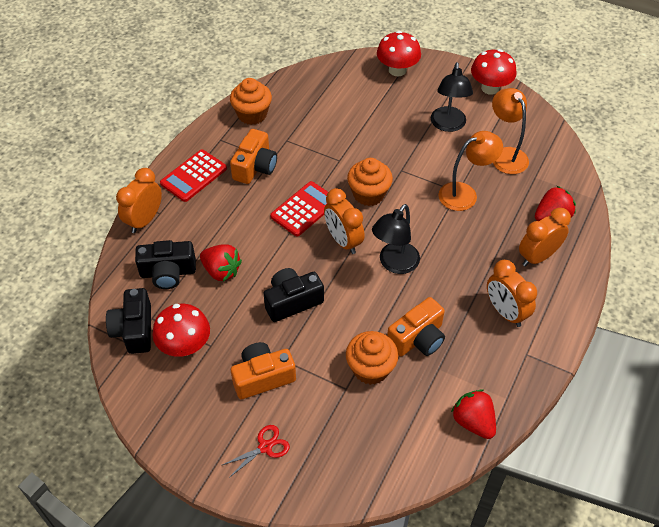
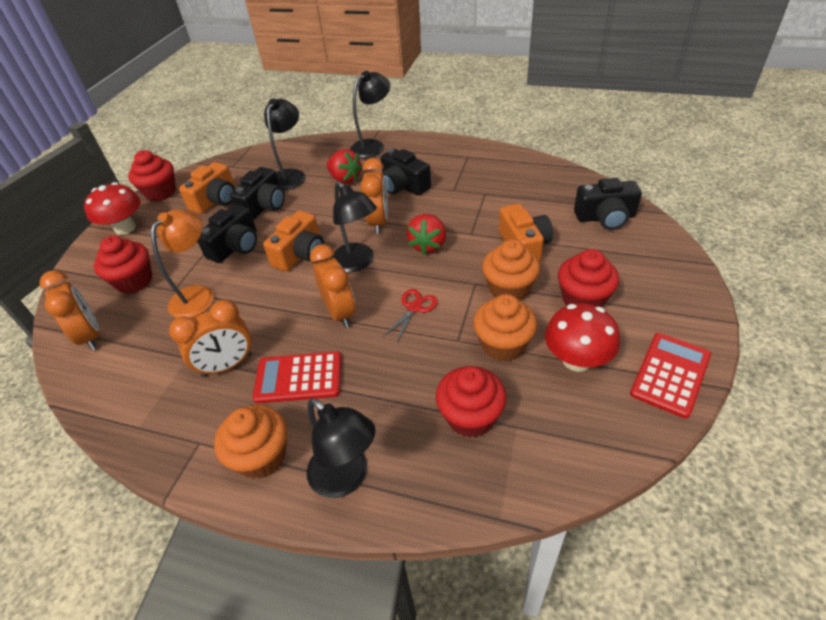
black camera: [106,288,151,354] [135,240,196,289] [264,268,324,322] = 3 -> [197,204,257,263] [230,167,285,220] [381,148,431,196] [574,178,642,230] = 4
black lamp: [372,204,420,274] [431,62,473,132] = 2 -> [264,98,305,190] [307,398,376,498] [331,181,377,272] [350,71,390,159] = 4
orange lamp: [438,131,503,211] [492,88,529,174] = 2 -> [151,209,214,318] = 1
red cupcake: none = 0 -> [94,236,153,294] [128,150,176,201] [436,366,507,438] [558,249,619,307] = 4
red mushroom: [152,304,210,357] [377,31,421,76] [471,49,517,95] = 3 -> [84,182,141,235] [545,303,620,372] = 2
red strawberry: [200,244,242,282] [451,389,496,439] [535,186,576,221] = 3 -> [326,149,363,184] [406,214,446,255] = 2

